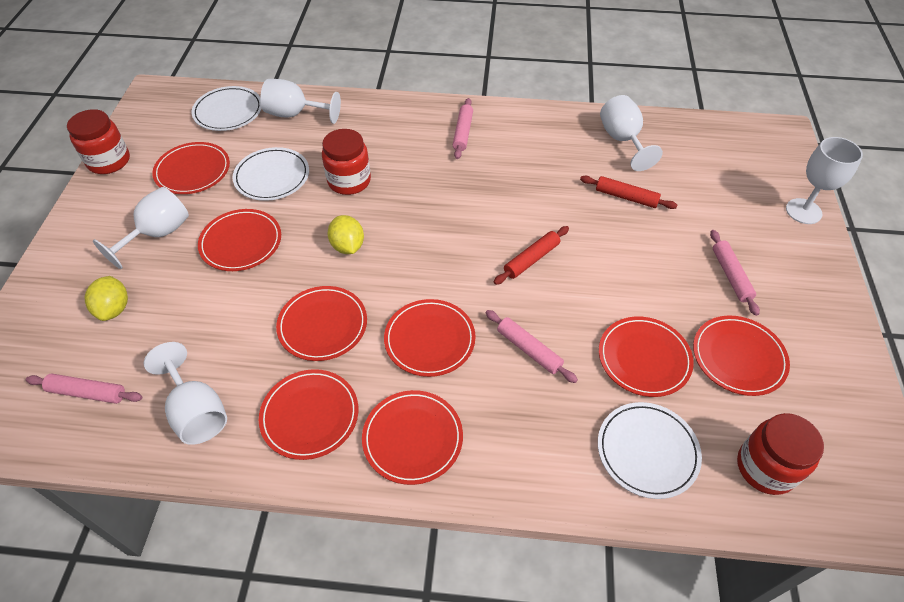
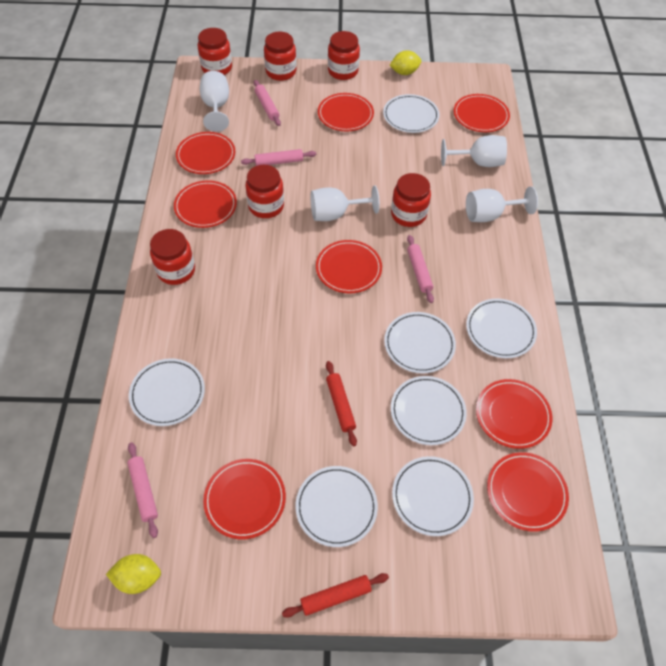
red jar: [67,109,130,174] [322,129,371,195] [737,413,824,495] = 3 -> [150,229,195,285] [198,28,232,75] [245,165,284,218] [264,32,296,81] [328,31,360,80] [391,173,431,227] = 6
white goblet: [93,187,189,269] [144,342,227,445] [260,79,341,124] [600,95,663,171] [786,137,863,224] = 5 -> [200,71,229,132] [311,186,380,221] [441,135,507,167] [466,186,538,222] = 4
white plate: [192,86,262,131] [232,147,309,201] [598,402,702,499] = 3 -> [129,358,205,426] [295,466,378,547] [383,94,440,133] [384,312,456,374] [391,376,467,445] [392,456,474,536] [466,298,537,358] = 7

